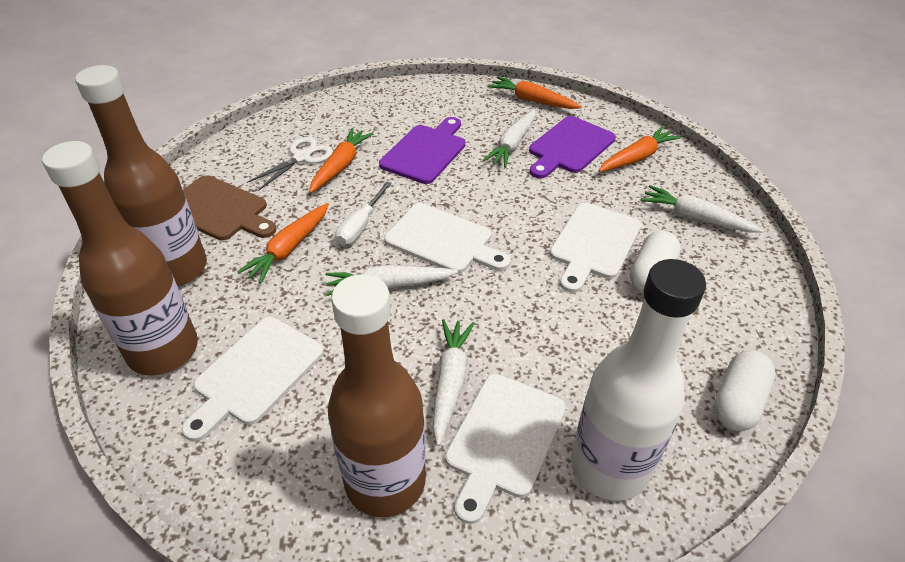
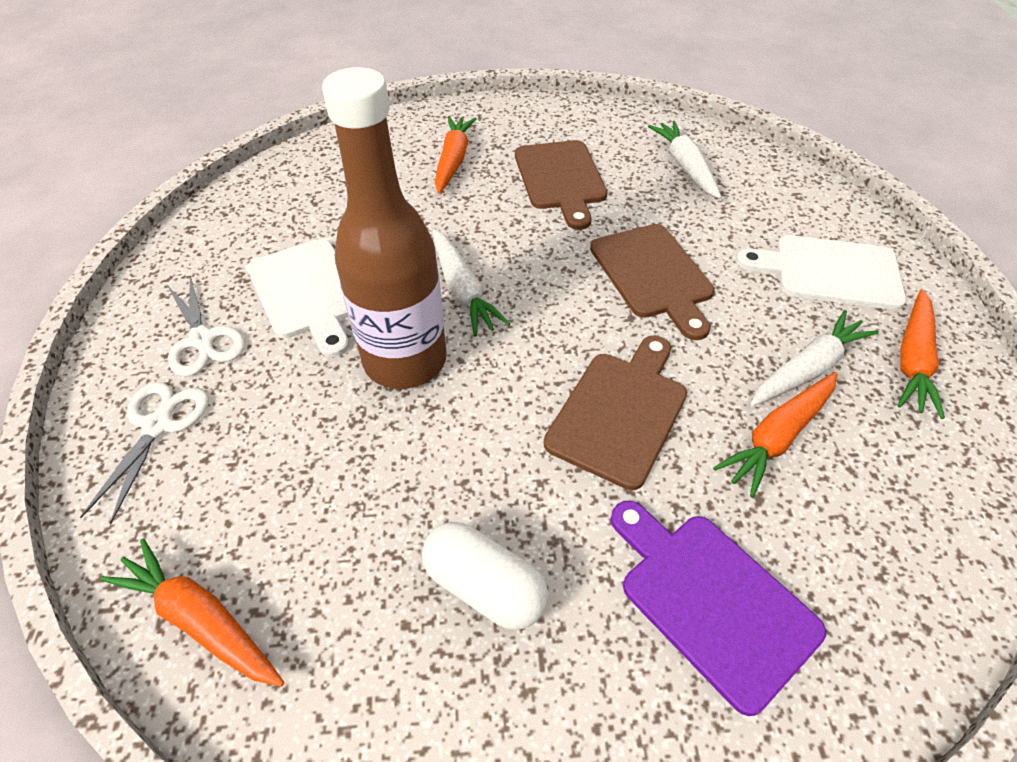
brown bottle: [42,141,198,375] [75,65,207,286] [328,274,426,517] = 3 -> [322,67,447,389] = 1
brown cutting board: [183,175,276,240] = 1 -> [515,140,607,230] [544,336,687,490] [590,224,715,340] = 3
purple cutting board: [379,117,466,184] [529,116,616,179] = 2 -> [611,501,826,716] = 1
white bottle: [571,259,706,501] = 1 -> none = 0
white capsule: [630,230,681,293] [714,350,775,431] = 2 -> [422,522,548,630] = 1
white carrot: [326,265,458,296] [433,319,475,446] [483,109,535,168] [641,185,764,232] = 4 -> [433,229,511,336] [648,121,721,199] [750,310,879,406] = 3
white cutting board: [182,317,324,441] [384,203,511,274] [445,374,566,524] [550,203,642,293] = 4 -> [247,239,349,357] [736,235,906,310] = 2
white scissors: [247,137,333,191] = 1 -> [80,382,209,525] [167,276,245,377] = 2
white screwdriver: [336,181,392,245] = 1 -> none = 0

